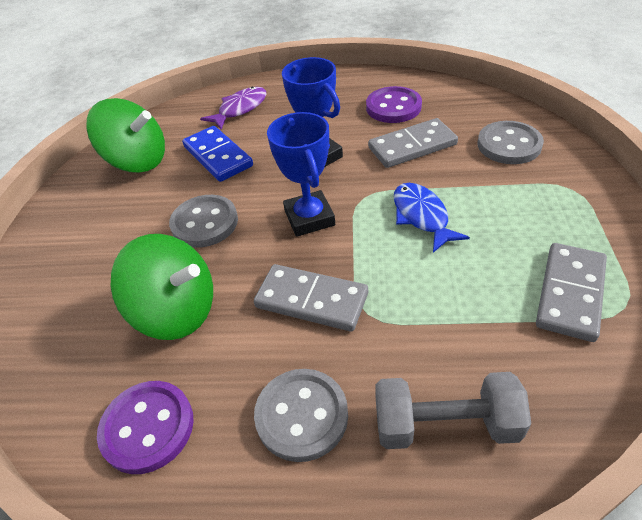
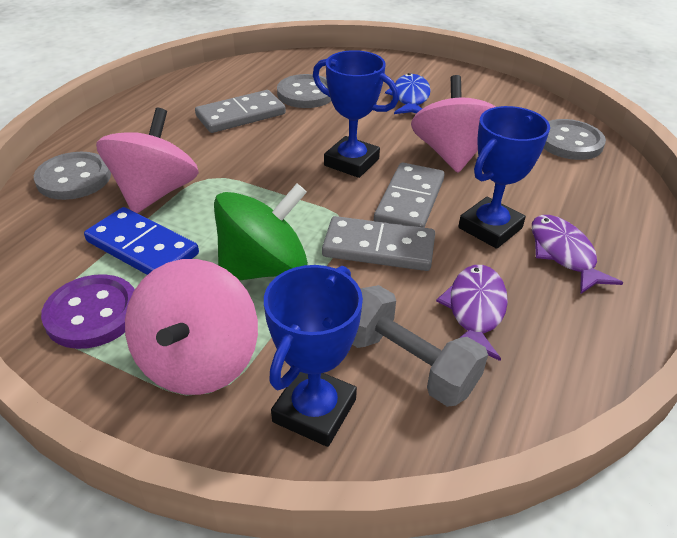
blue trophy: [267,112,335,237] [282,57,343,167] = 2 -> [264,265,363,447] [313,50,399,178] [458,106,550,249] = 3
green spinning top: [86,98,165,173] [110,234,213,340] = 2 -> [214,184,308,281] = 1
pink spinning top: none = 0 -> [96,108,199,213] [125,259,258,395] [411,75,496,172] = 3
purple button: [97,381,194,474] [366,86,422,123] = 2 -> [41,274,135,349] = 1
purple fish: [200,86,267,129] = 1 -> [436,265,508,361] [532,215,623,294] = 2

